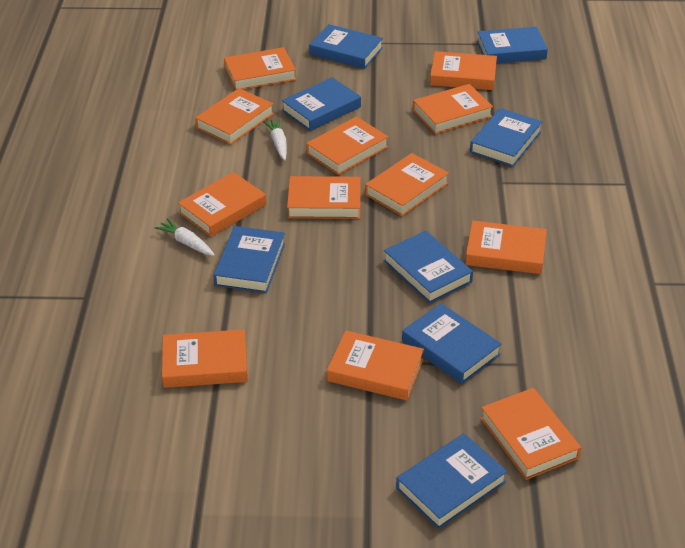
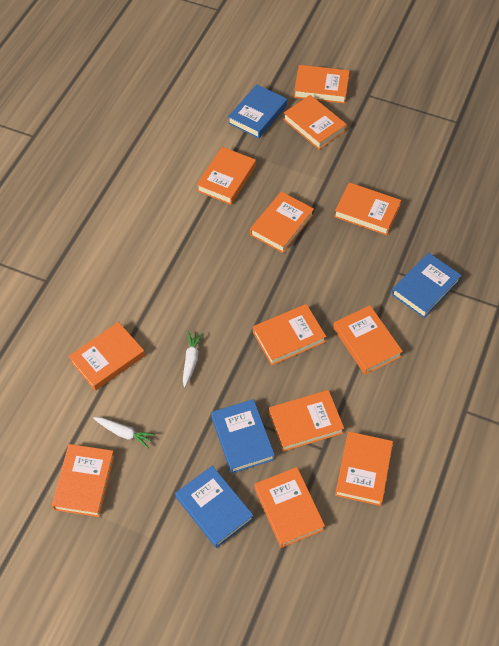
blue book: [213,226,285,293] [282,77,361,131] [309,24,383,69] [384,231,473,303] [396,433,508,529] [402,303,502,384] [470,108,543,167] [477,27,548,63] = 8 -> [175,466,254,548] [211,399,275,474] [228,84,287,139] [391,253,462,318] = 4

